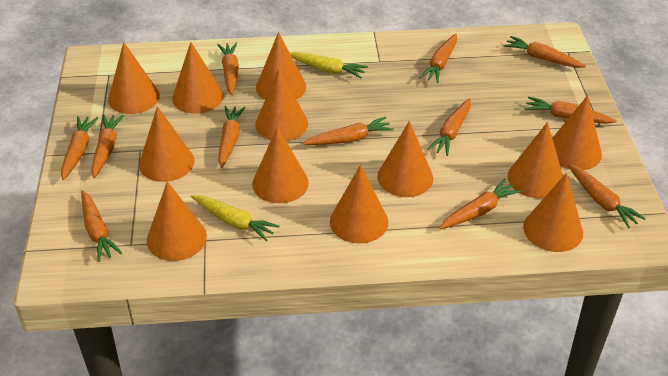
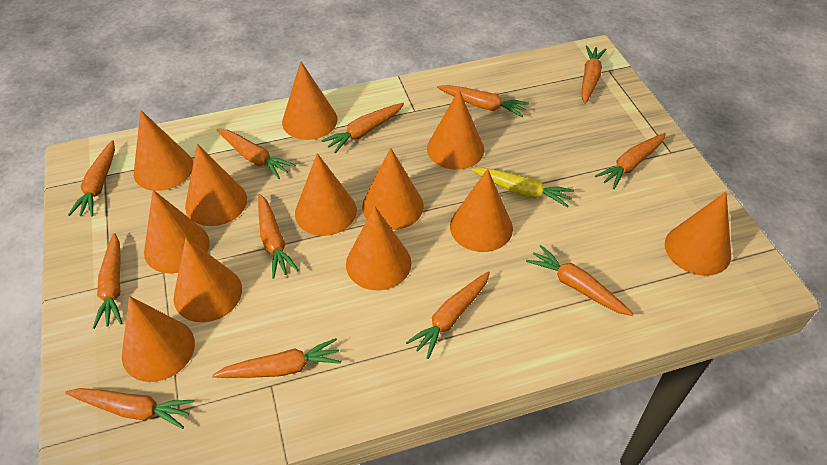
yellow carrot: [191,195,280,242] [289,52,368,78] = 2 -> [471,168,574,208] = 1

